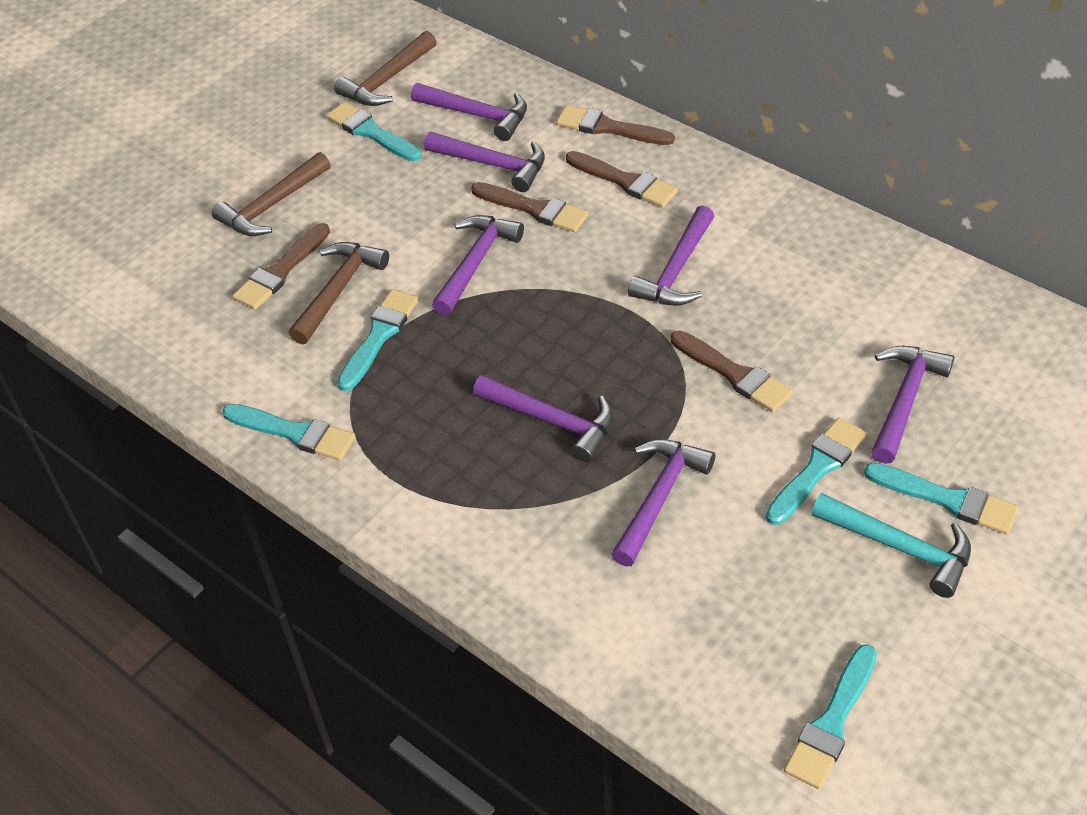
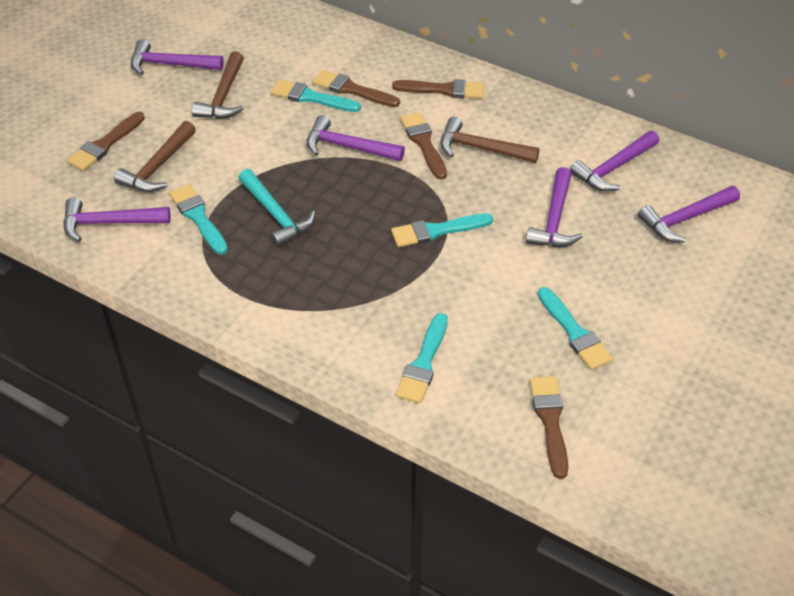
purple hammer: [411,83,527,141] [424,132,545,192] [432,215,524,316] [473,375,613,462] [611,439,715,566] [628,205,714,306] [871,346,954,464] = 7 -> [63,198,171,242] [131,39,224,75] [307,115,405,161] [526,167,583,247] [570,131,659,191] [638,186,740,243] = 6
turquoise brush: [222,404,356,460] [326,102,422,161] [337,289,419,391] [766,417,867,525] [784,644,877,789] [864,463,1019,534] = 6 -> [169,184,228,254] [271,79,361,112] [391,213,493,247] [396,313,448,403] [538,287,613,370] = 5

